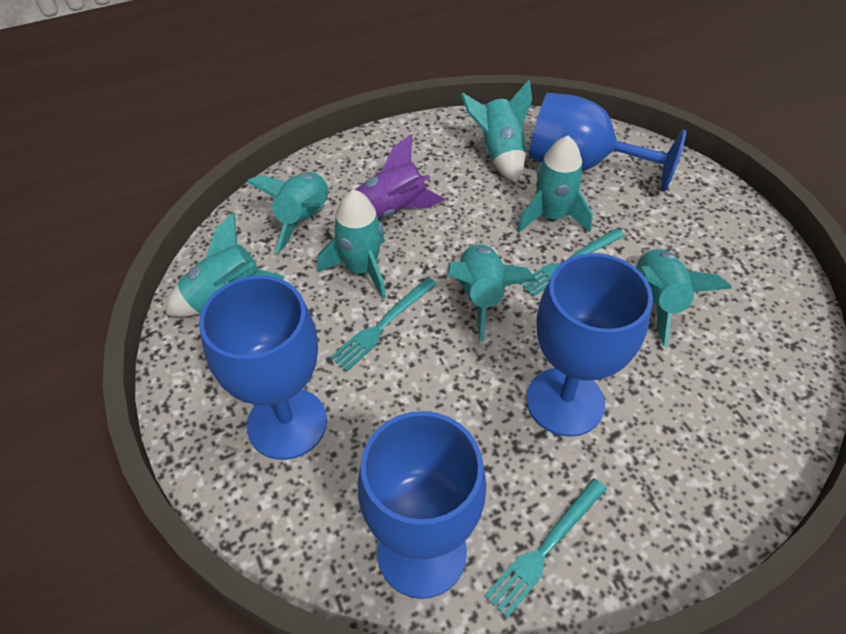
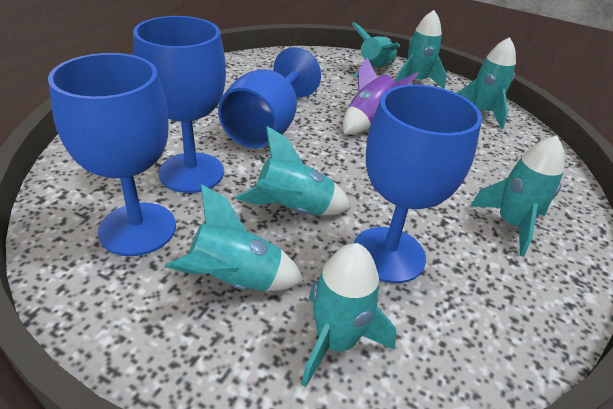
turquoise fork: [330,277,437,371] [484,478,607,618] [519,228,624,296] = 3 -> none = 0

